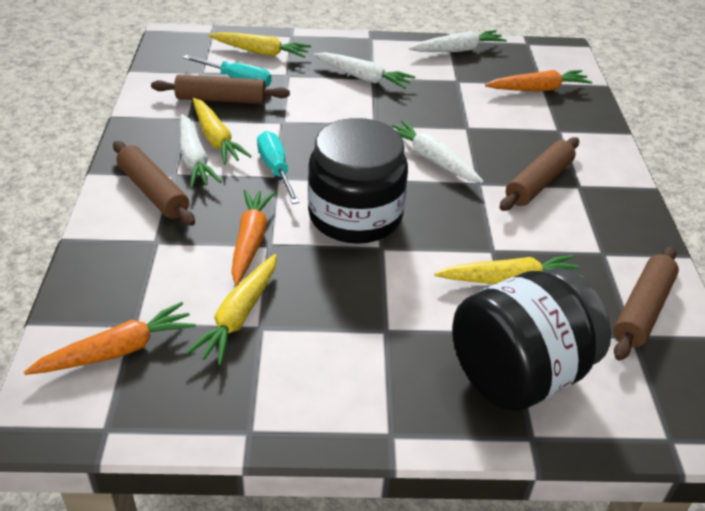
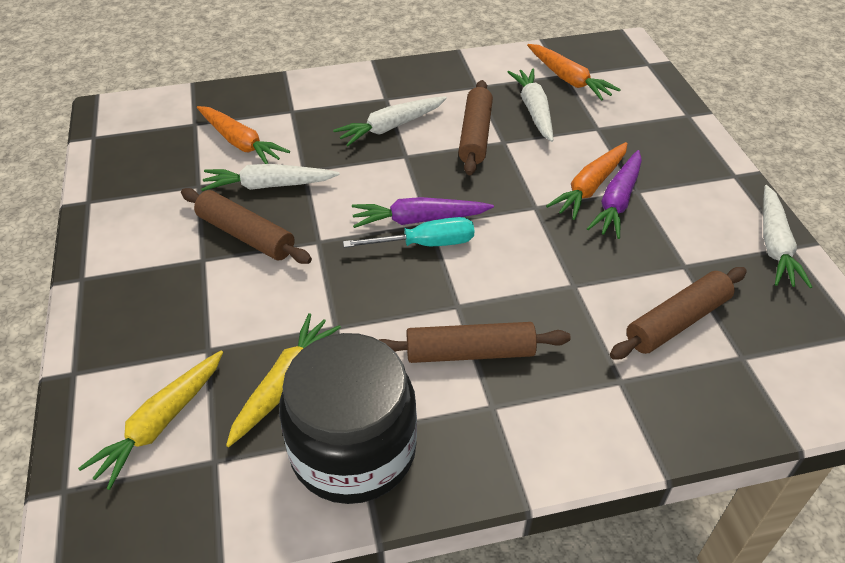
black jar: [308,118,408,244] [452,268,611,412] = 2 -> [279,333,417,504] = 1
purple carrot: none = 0 -> [352,197,494,228] [587,150,642,239] = 2
turquoise screwdriver: [183,55,272,87] [257,131,300,204] = 2 -> [343,217,474,248] = 1
yellow carrot: [186,254,277,365] [193,98,252,164] [208,32,311,58] [434,255,584,284] = 4 -> [78,350,223,490] [226,313,341,447] = 2

